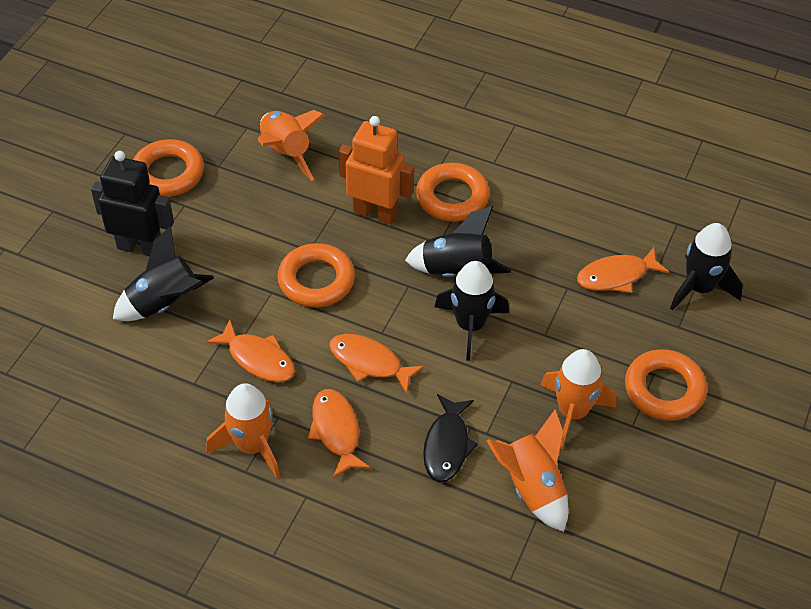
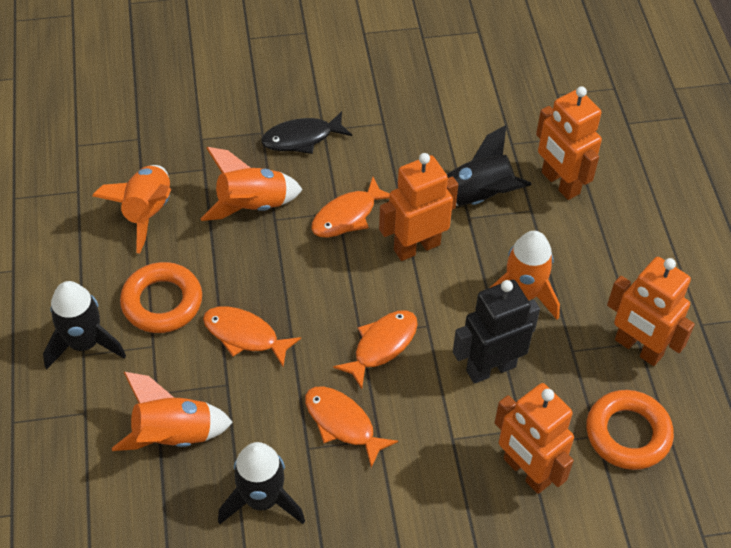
black rocket: [113,226,214,321] [405,206,511,277] [434,261,509,361] [670,223,743,311] = 4 -> [43,281,126,369] [218,442,305,524] [447,125,532,206] = 3
orange ring: [133,139,204,197] [277,243,355,308] [416,163,490,222] [625,349,707,421] = 4 -> [120,262,202,333] [586,390,674,470] = 2
orange robot: [339,116,414,225] = 1 -> [379,153,458,261] [495,383,574,494] [536,86,602,200] [607,257,695,366] = 4

